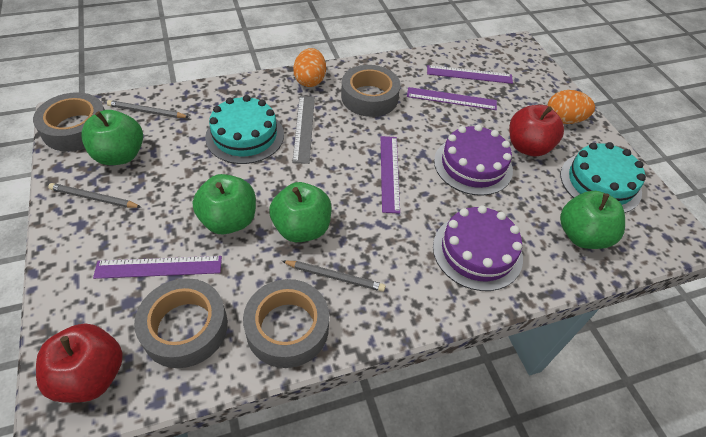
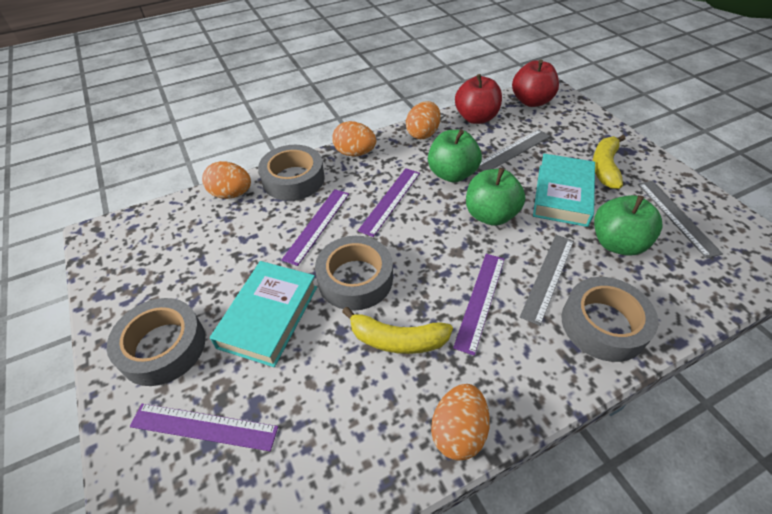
green apple: [81,110,143,165] [193,174,256,234] [269,182,332,242] [560,191,625,249] = 4 -> [428,130,482,182] [466,168,526,226] [594,195,662,256] = 3
grey pencil: [48,183,141,208] [107,100,189,118] [282,260,386,292] = 3 -> none = 0
grey ruler: [292,96,315,164] = 1 -> [478,129,550,171] [520,235,574,326] [638,181,723,258] = 3
orange egg: [293,48,326,87] [547,90,595,124] = 2 -> [202,161,251,199] [332,121,376,156] [406,101,441,139] [431,384,490,461] = 4
purple cake: [433,205,523,291] [434,124,513,196] = 2 -> none = 0
turquoise book: none = 0 -> [210,261,317,367] [533,154,595,227] = 2
turquoise cake: [205,95,284,164] [560,142,646,213] = 2 -> none = 0
yellow banana: none = 0 -> [342,307,453,354] [593,135,626,189] = 2

